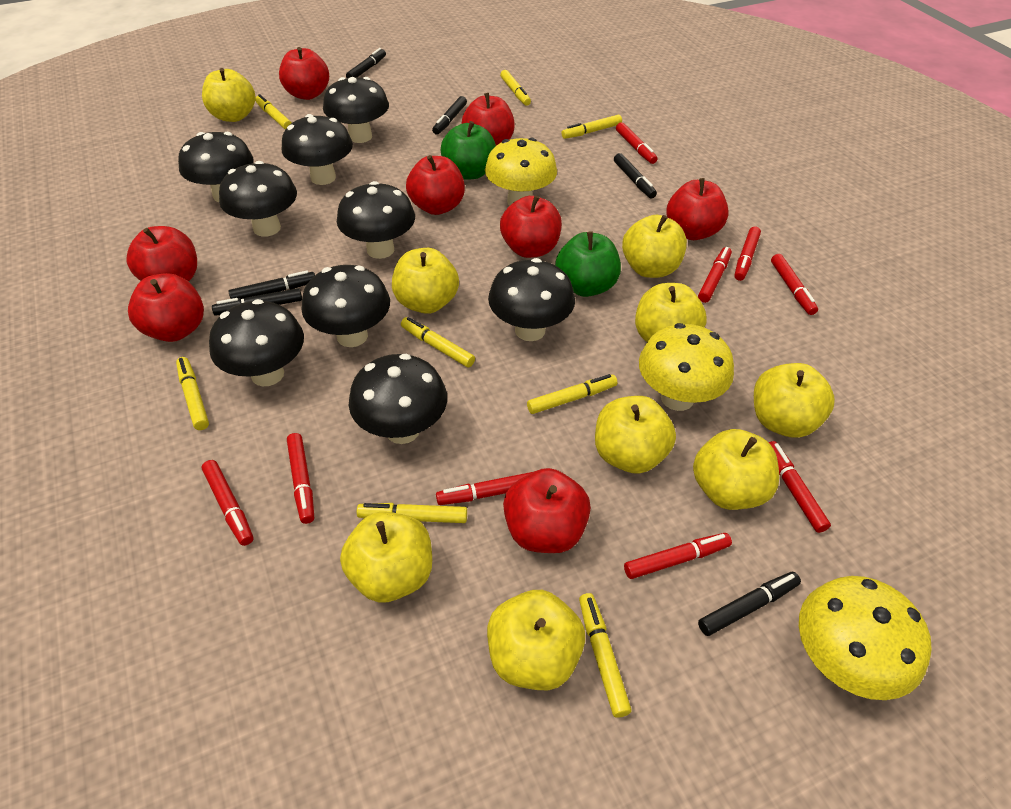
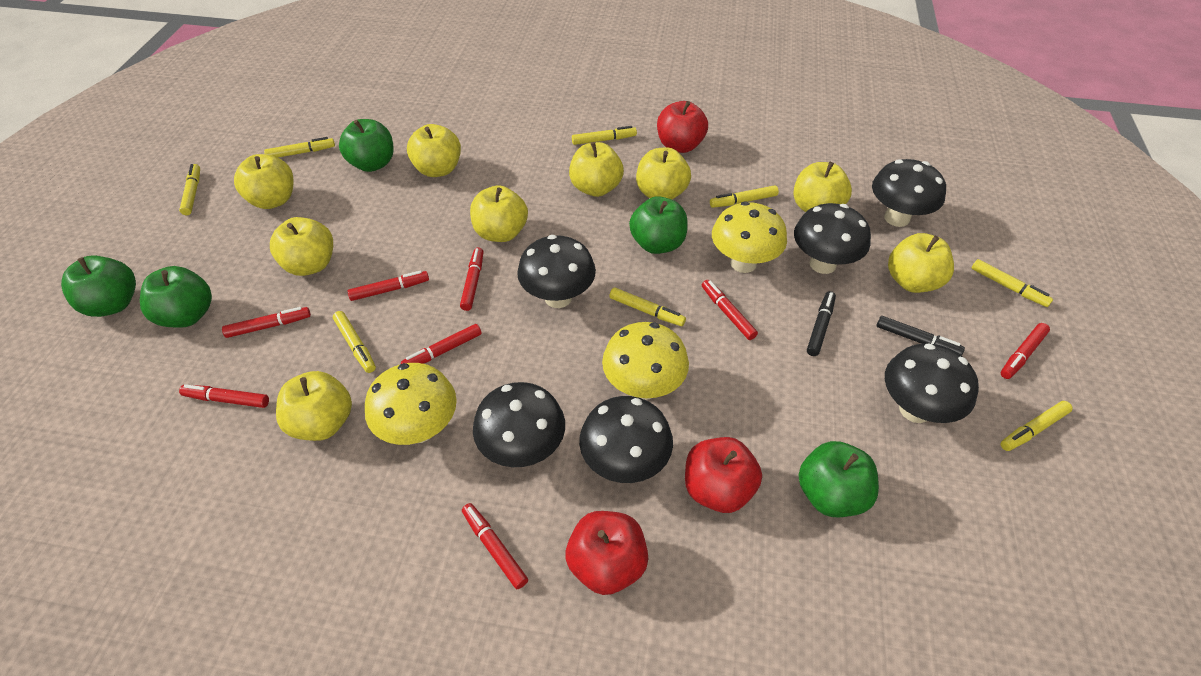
black marker: [212,288,302,316] [229,270,315,299] [346,48,386,78] [432,96,467,135] [614,153,657,198] [698,572,801,636] = 6 -> [807,291,836,356] [877,316,965,356] = 2
black mushroom: [178,132,254,202] [209,299,304,386] [219,161,297,237] [282,114,353,185] [301,265,390,347] [323,77,389,143] [337,181,415,259] [349,354,447,444] [488,258,575,341] = 9 -> [473,382,565,467] [517,235,596,308] [579,396,673,483] [794,203,871,274] [872,159,946,227] [885,343,979,423] = 6
green apple: [441,121,496,180] [555,231,621,297] = 2 -> [61,255,136,317] [140,266,212,328] [339,119,394,172] [629,196,688,254] [799,441,879,517] = 5
red apple: [126,226,197,281] [128,273,204,342] [279,47,329,100] [406,155,465,215] [462,93,515,146] [500,195,562,258] [503,468,591,553] [666,178,729,240] = 8 -> [566,511,648,595] [657,101,708,153] [685,437,762,513] = 3
red marker: [202,460,253,546] [287,433,314,524] [436,472,532,505] [616,122,657,164] [624,533,732,579] [698,247,732,303] [734,226,761,281] [769,441,831,533] [771,254,818,315] = 9 -> [179,384,269,408] [222,307,311,338] [348,271,429,301] [401,324,482,364] [460,247,484,311] [462,503,528,589] [702,280,758,340] [1001,323,1050,379] = 8

